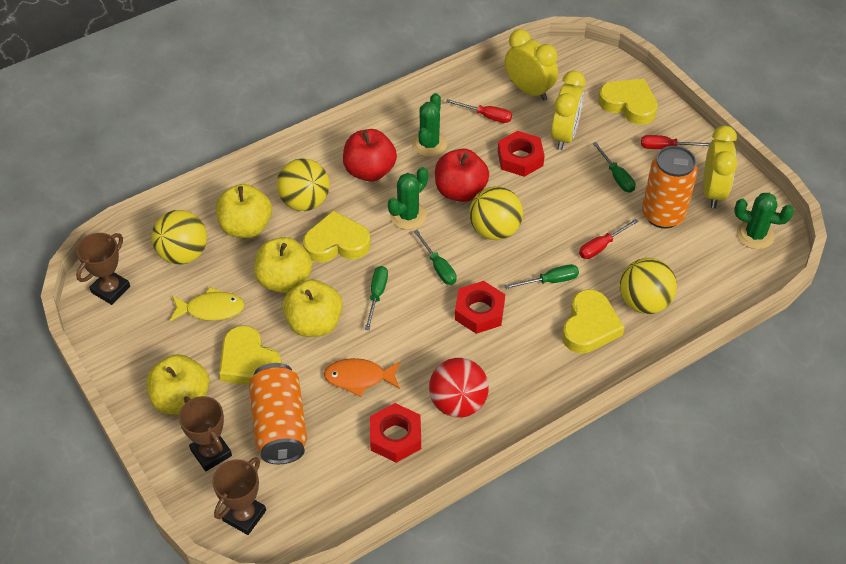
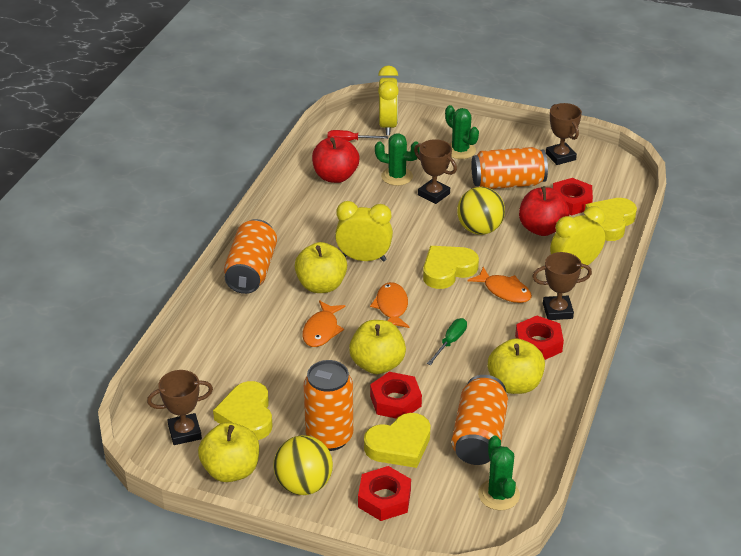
brown trophy: [76,233,130,305] [179,396,232,471] [212,457,266,535] = 3 -> [147,370,213,445] [414,139,457,204] [532,252,592,320] [546,103,582,165] = 4
green screwdriver: [365,266,388,330] [413,230,457,285] [505,264,579,289] [592,142,636,193] = 4 -> [427,318,467,365] = 1
orange can: [249,363,307,464] [642,146,698,229] = 2 -> [224,219,277,294] [304,360,353,451] [452,375,508,465] [471,147,548,189] = 4
orange fish: [324,358,401,397] = 1 -> [302,300,346,347] [370,282,410,328] [467,267,532,303] = 3
red ball: [429,358,489,418] = 1 -> none = 0
red nut: [370,403,421,463] [455,281,505,334] [498,131,545,177] = 3 -> [358,466,411,521] [370,372,422,419] [515,316,564,360] [553,178,593,215] = 4
red screwdriver: [446,99,512,123] [579,219,639,259] [641,135,710,149] = 3 -> [328,130,388,141] = 1
yellow ball: [151,210,207,264] [277,158,329,211] [469,186,523,240] [620,258,677,314] = 4 -> [273,435,333,495] [457,187,505,235] = 2
yellow fish: [170,287,245,321] = 1 -> none = 0

